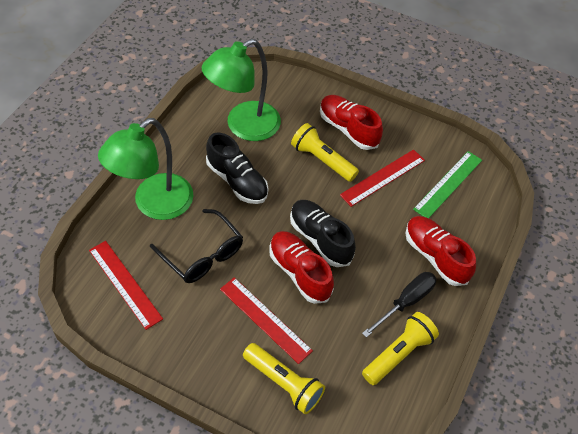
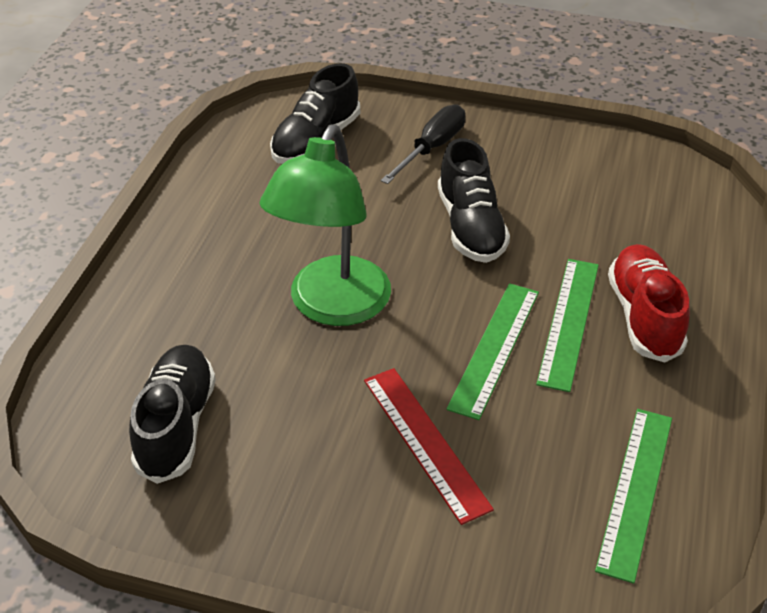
black glasses: [150,209,243,283] = 1 -> none = 0
black shoe: [206,133,268,204] [290,200,356,267] = 2 -> [129,345,216,484] [270,63,360,164] [438,138,510,263] = 3
green lamp: [98,118,194,220] [202,39,281,141] = 2 -> [260,124,391,326] = 1
green ruler: [413,151,482,218] = 1 -> [447,283,539,420] [536,259,599,392] [595,409,672,584] = 3
red ruler: [89,241,163,330] [220,277,313,364] [340,149,425,207] = 3 -> [364,368,494,525] = 1
red shoe: [270,231,334,304] [320,95,383,150] [405,216,476,286] = 3 -> [608,244,690,362] = 1
yellow flashlight: [243,343,325,414] [291,123,359,182] [362,312,439,385] = 3 -> none = 0

